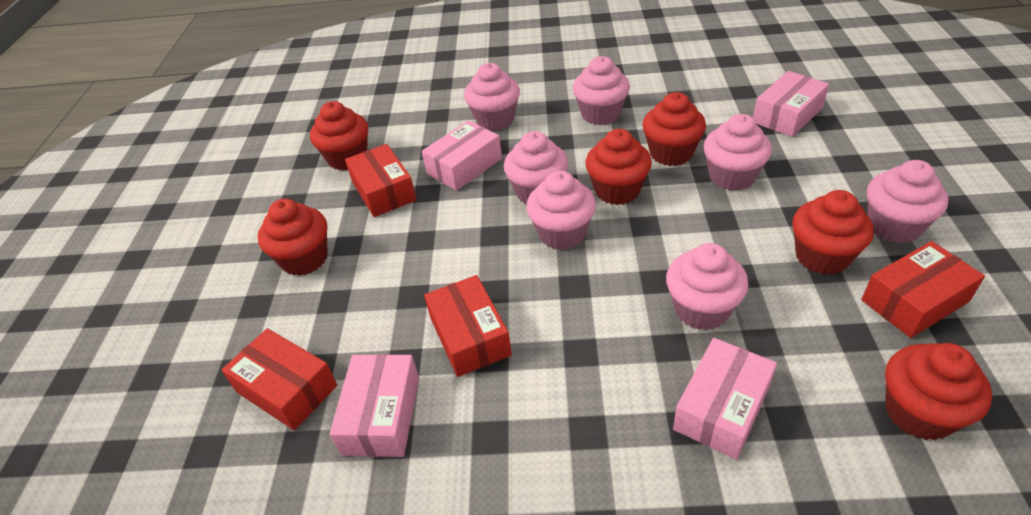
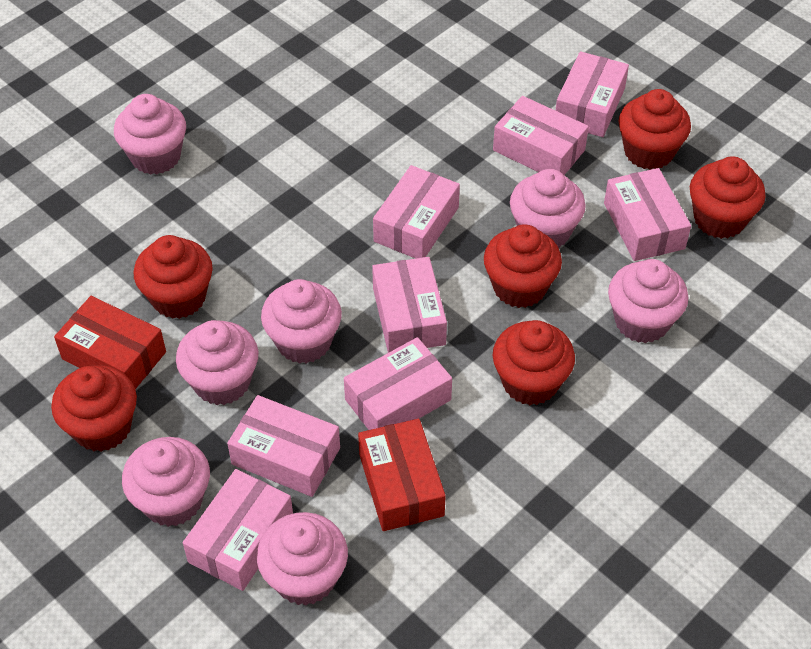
pink box: [330,354,419,457] [422,121,502,191] [673,338,777,460] [753,71,829,137] = 4 -> [183,469,293,591] [227,395,340,497] [344,337,452,430] [372,257,447,353] [373,165,460,258] [493,96,589,175] [555,51,629,137] [604,168,691,261] = 8
red box: [221,328,337,430] [345,144,417,217] [424,275,512,377] [861,241,985,338] = 4 -> [54,296,166,389] [358,419,446,531] = 2

